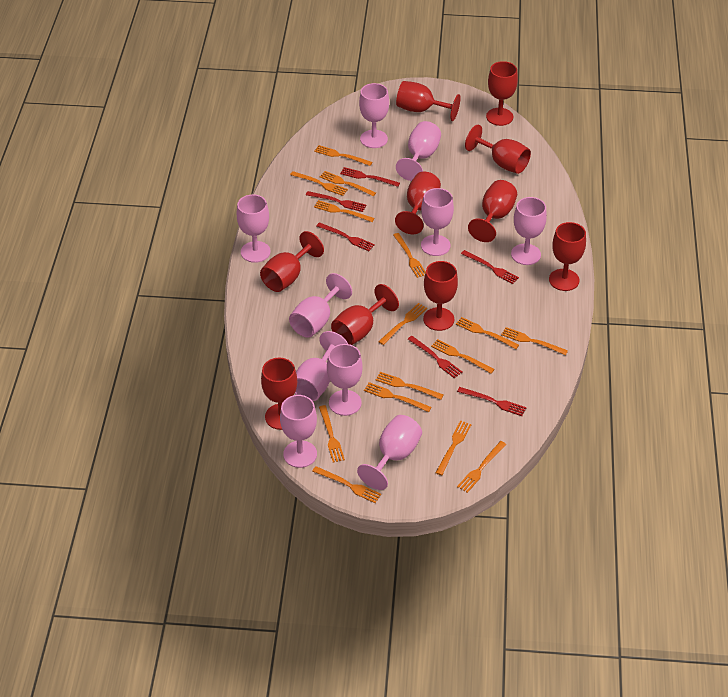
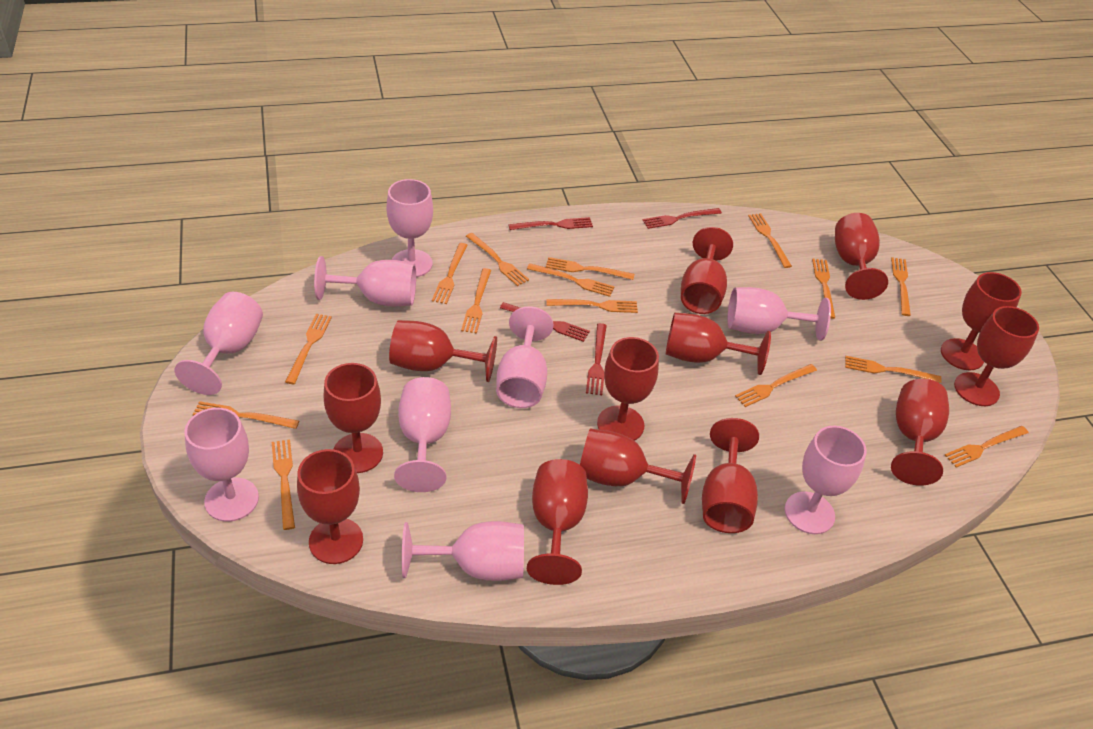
pink goblet: [237,194,271,263] [280,395,317,468] [289,273,352,338] [295,331,348,401] [327,344,363,416] [357,415,422,490] [359,83,389,148] [396,121,441,181] [421,188,454,256] [511,197,547,265] = 10 -> [175,292,263,395] [184,408,259,522] [314,256,416,306] [386,179,433,277] [394,377,451,492] [402,521,524,581] [496,307,554,408] [727,287,831,341] [785,426,867,534] = 9
red fork: [306,191,367,212] [316,222,375,251] [340,167,400,187] [408,336,463,379] [457,387,526,416] [461,250,519,284] = 6 -> [500,302,590,342] [508,217,593,230] [586,323,607,395] [643,208,722,229] = 4
red goblet: [260,231,324,292] [261,358,297,430] [331,284,399,345] [395,172,441,235] [396,81,461,121] [423,261,458,331] [465,125,531,174] [468,180,517,242] [486,61,518,126] [549,222,586,291] = 10 -> [297,449,363,564] [324,363,383,473] [389,320,497,382] [527,459,588,585] [580,429,696,504] [597,337,659,441] [666,313,771,375] [681,227,733,314] [702,418,759,533] [835,213,888,300] [891,379,949,486] [941,272,1022,370] [954,306,1039,406] = 13

